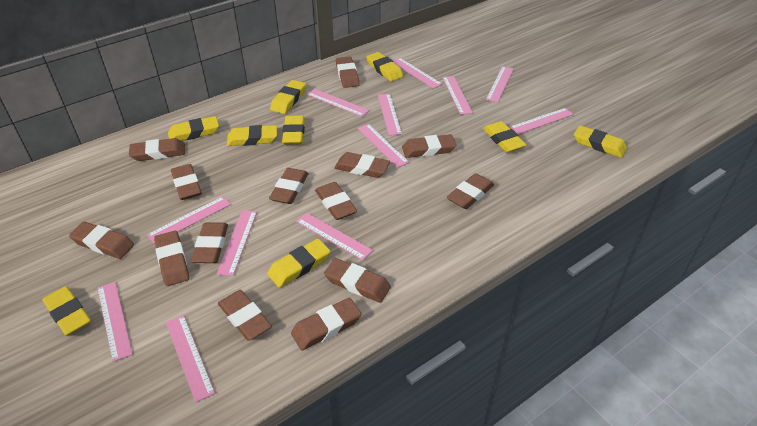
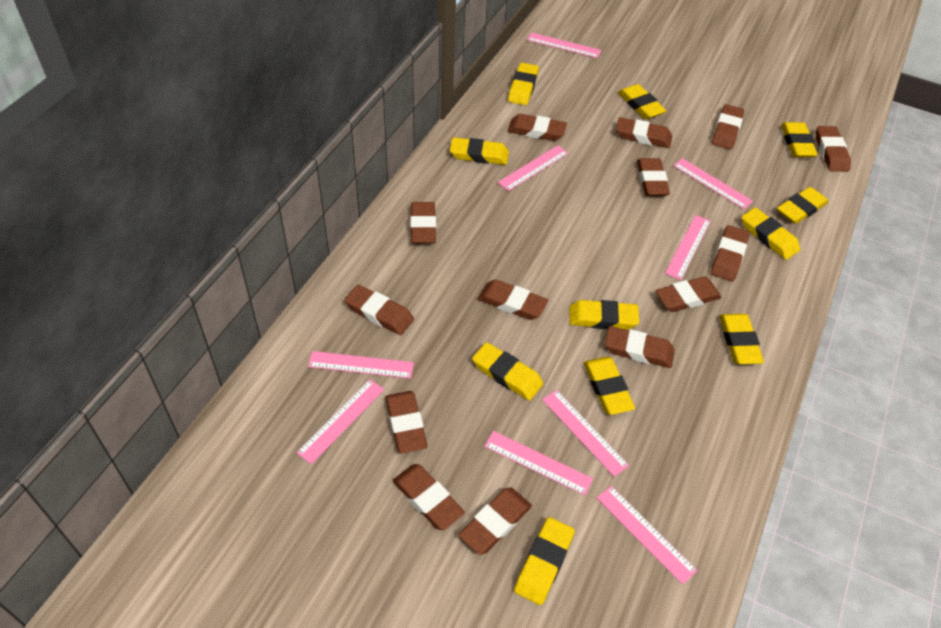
pink ruler: [97,282,133,362] [147,196,231,244] [166,315,215,402] [217,210,257,276] [296,213,373,260] [307,89,369,117] [358,124,409,168] [378,94,402,136] [393,58,442,89] [442,76,473,115] [486,66,514,103] [509,108,574,134] = 12 -> [296,379,385,464] [308,351,414,379] [484,431,593,496] [497,145,569,191] [527,32,601,58] [542,390,629,477] [597,486,697,585] [665,215,711,280] [673,158,753,209] = 9
yellow eraser: [42,286,91,336] [168,116,219,141] [227,125,277,146] [267,239,330,288] [270,80,306,114] [282,115,305,145] [366,52,403,81] [483,121,527,153] [574,125,627,158] = 9 -> [450,137,509,165] [472,342,543,401] [508,63,539,105] [514,517,575,605] [569,300,639,330] [584,357,635,415] [618,84,666,119] [719,314,764,364] [742,207,800,260] [777,187,828,224] [781,122,818,157] = 11

